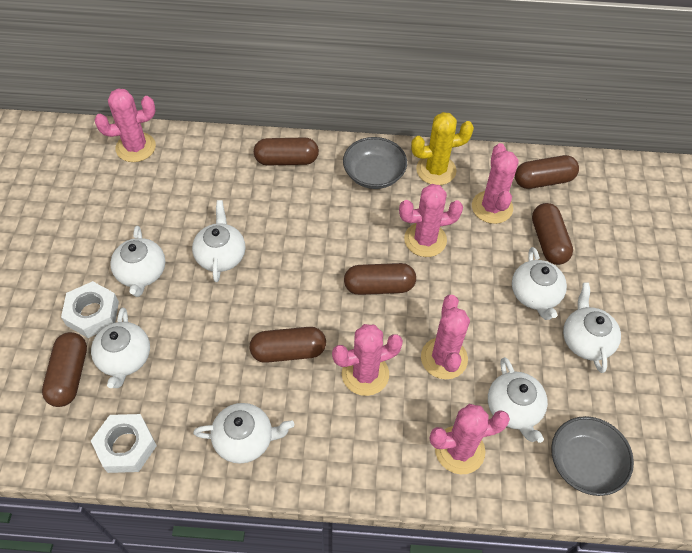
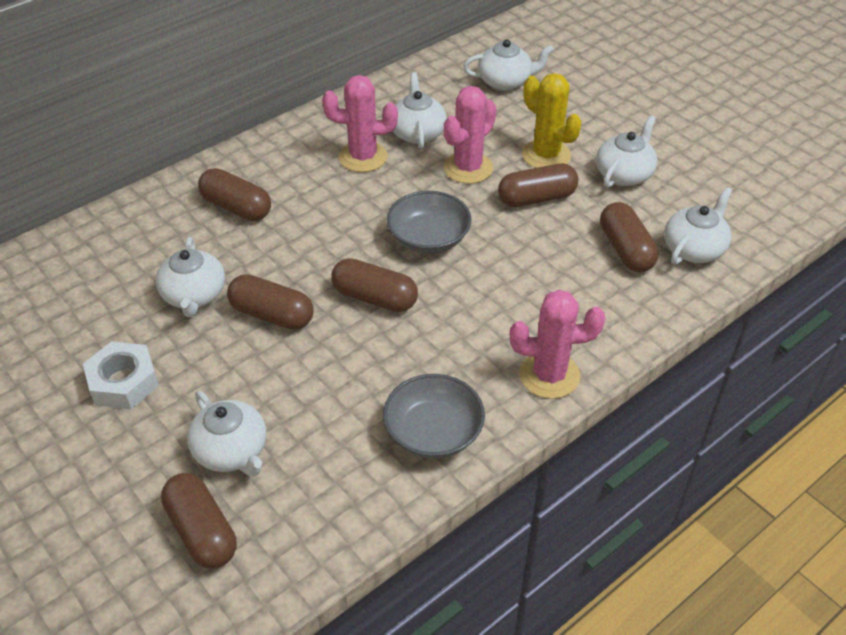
pink cactus: [94,88,156,162] [332,324,403,396] [399,184,463,257] [421,295,470,379] [430,404,510,474] [472,143,519,224] = 6 -> [322,75,398,172] [444,86,496,184] [510,290,606,399] = 3
white nut: [61,281,119,338] [91,414,157,473] = 2 -> [83,342,159,409] = 1
white teapot: [91,307,150,388] [110,226,165,297] [192,200,245,282] [193,403,294,464] [488,357,548,443] [512,247,567,320] [563,282,621,373] = 7 -> [156,237,225,317] [187,391,266,476] [393,72,447,149] [463,40,554,91] [596,115,657,188] [664,187,732,265] = 6

